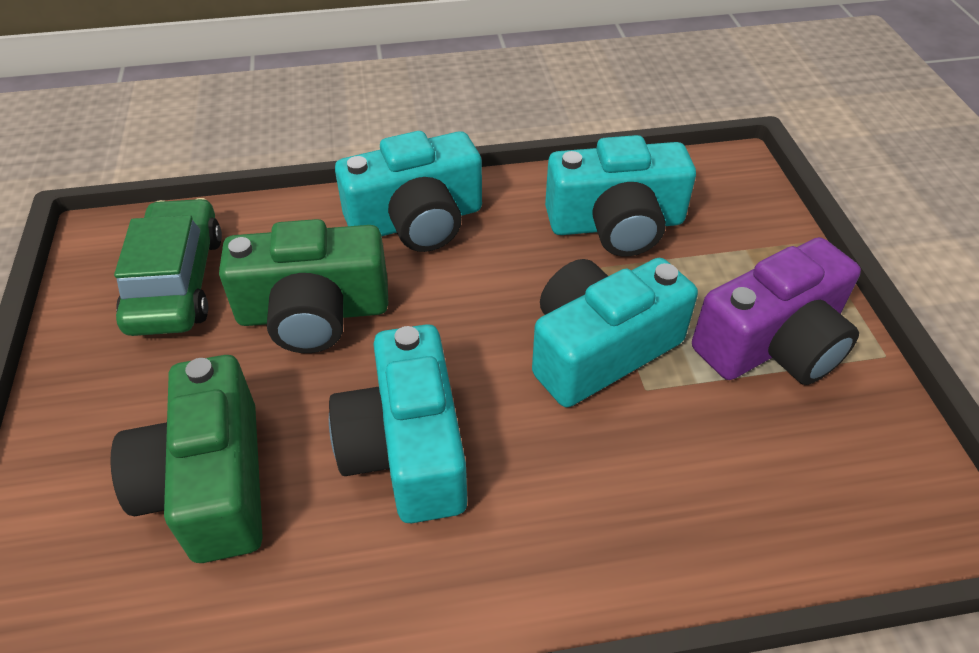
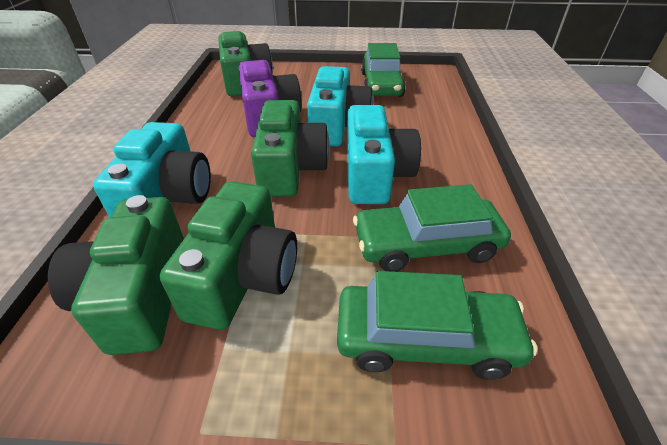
green camera: [110,355,263,563] [219,219,388,353] = 2 -> [48,195,184,355] [160,181,297,330] [219,31,273,96] [251,100,330,197] = 4
green car: [114,198,222,336] = 1 -> [337,271,538,380] [353,184,511,272] [361,43,406,97] = 3
turquoise camera: [329,324,468,523] [335,131,482,252] [532,258,698,407] [545,135,696,256] = 4 -> [93,122,211,218] [307,66,373,146] [347,105,421,204] = 3

